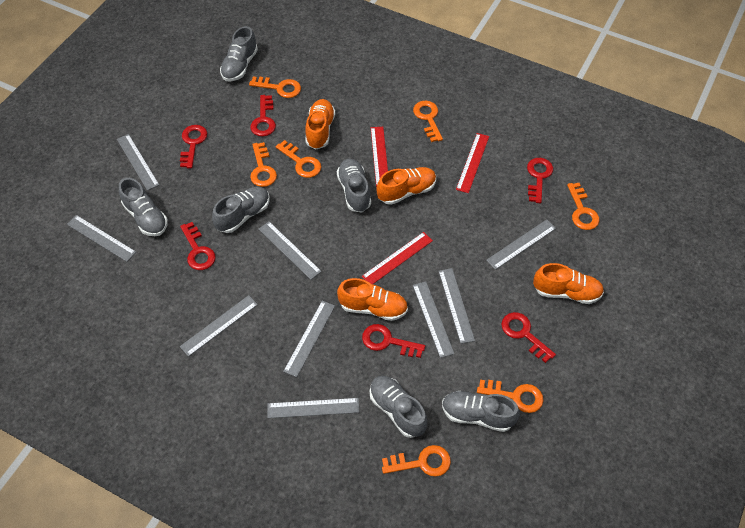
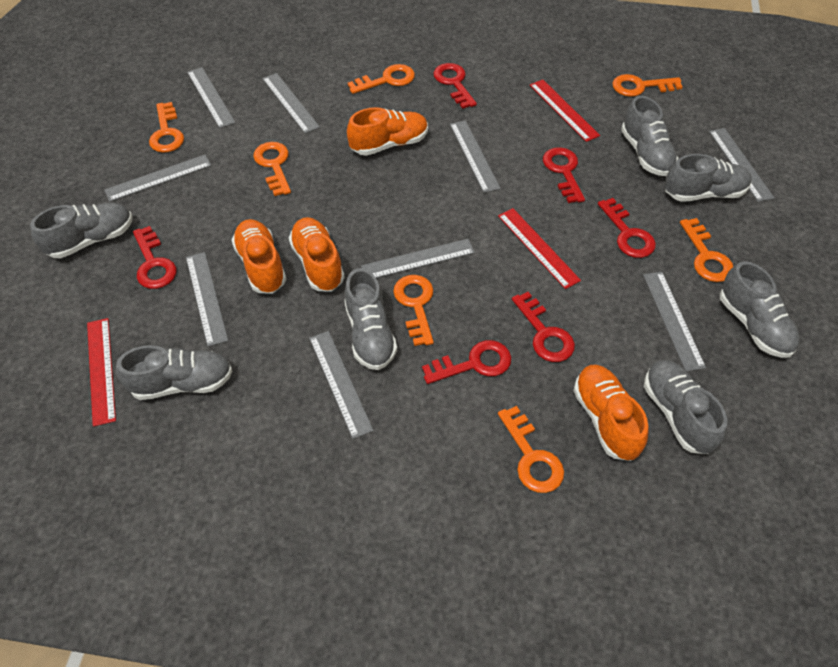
grey shoe: [119,178,168,236] [212,187,270,233] [220,26,258,81] [337,159,371,212] [370,376,427,438] [442,391,520,432] = 6 -> [30,203,133,258] [116,345,232,400] [344,268,397,370] [621,96,678,176] [644,360,727,454] [665,154,752,202] [720,261,800,358] = 7

